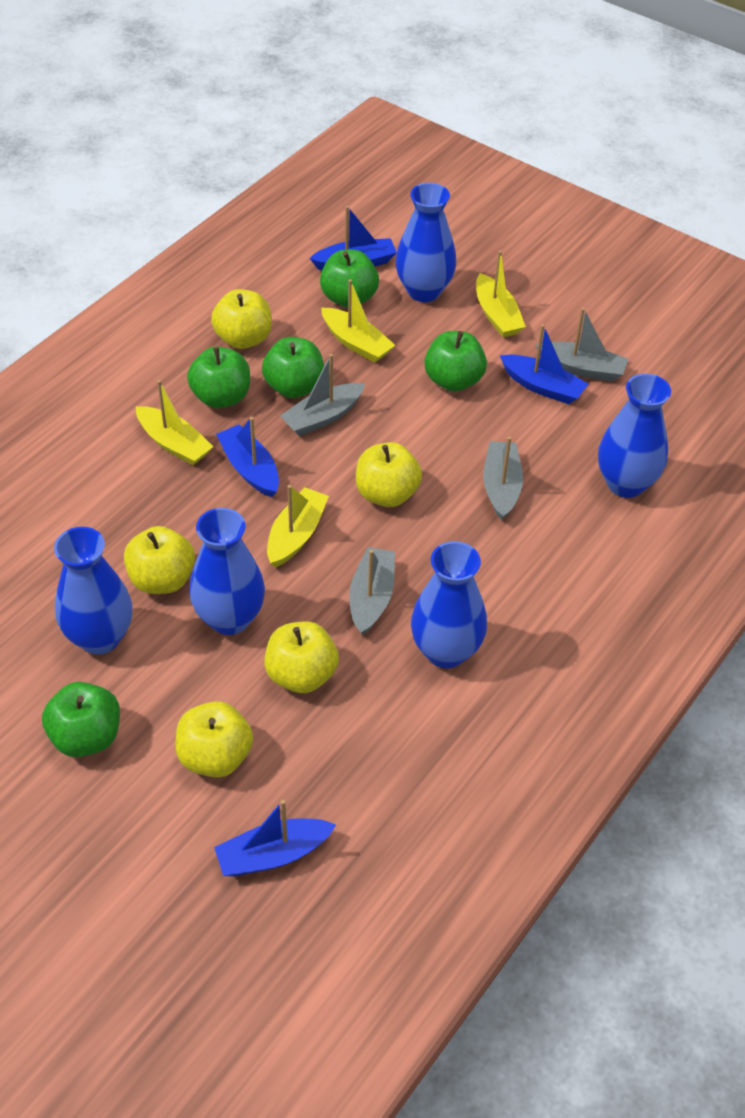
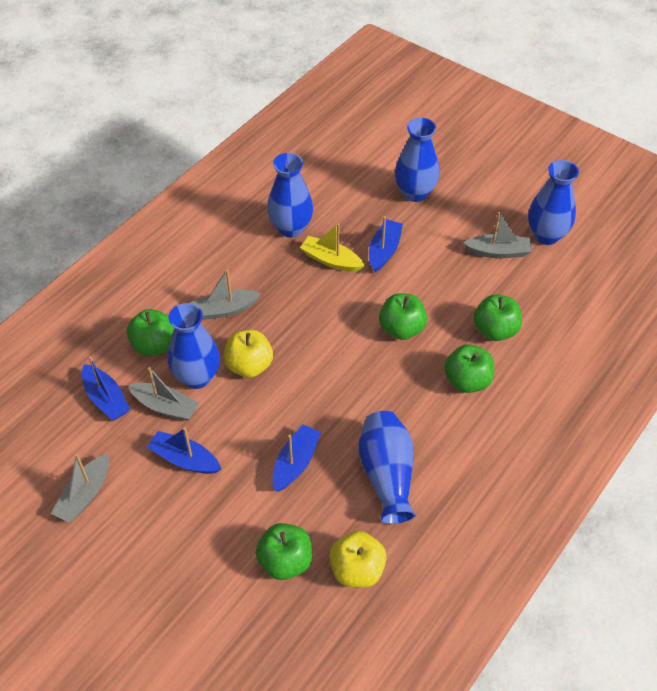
yellow apple: [124,526,195,594] [175,701,253,778] [211,289,272,349] [264,621,339,693] [356,442,422,507] = 5 -> [223,330,273,378] [329,531,387,588] = 2
yellow boat: [136,380,213,465] [267,485,329,568] [321,279,395,363] [476,250,526,337] = 4 -> [300,223,365,272] = 1

